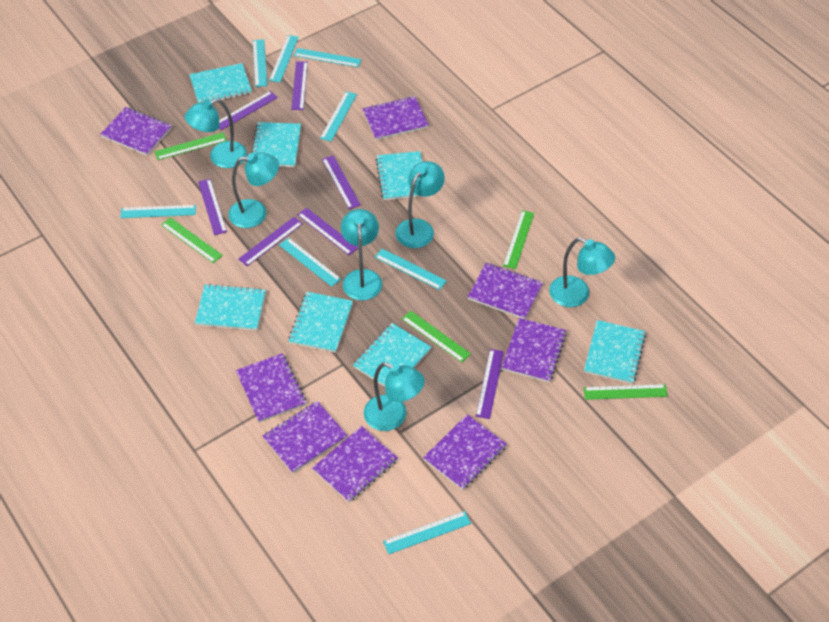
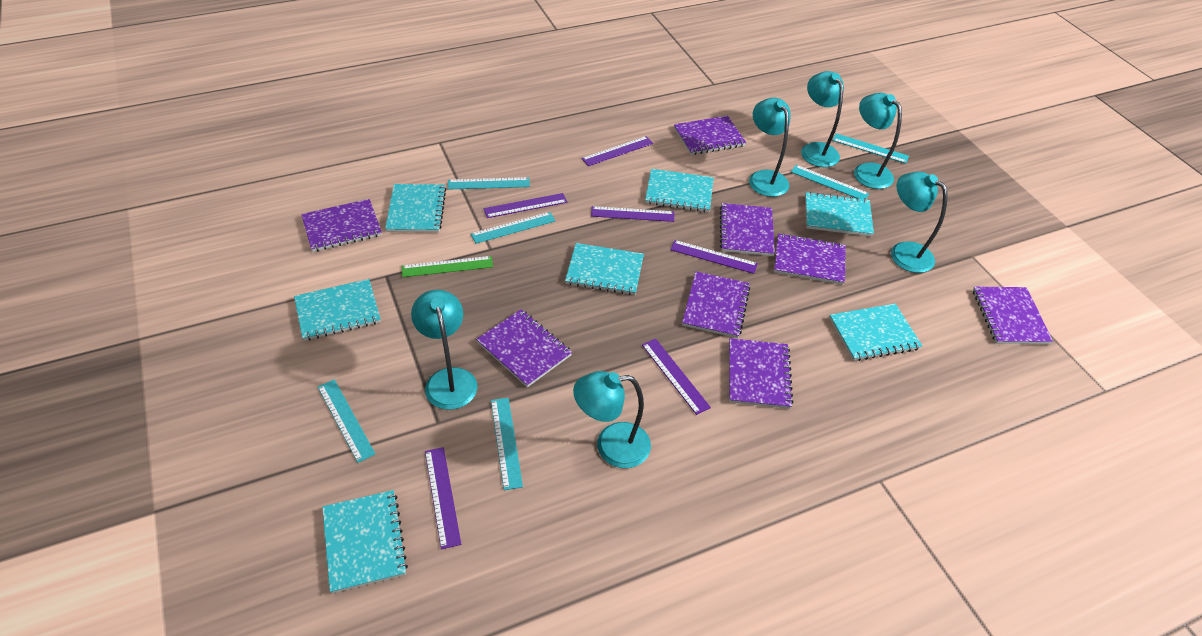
green ruler: [154,132,227,160] [161,217,223,263] [402,311,471,362] [503,210,534,269] [584,384,668,400] = 5 -> [402,256,493,277] = 1
purple ruler: [198,179,227,235] [219,91,278,130] [238,217,303,266] [291,61,308,110] [297,208,358,255] [322,155,361,209] [476,349,504,419] = 7 -> [425,447,461,549] [484,193,567,218] [581,136,654,166] [591,206,674,222] [642,339,711,415] [670,240,758,274] = 6
turquoise ruler: [120,205,196,218] [253,39,267,87] [269,35,299,82] [279,238,341,287] [294,48,362,67] [320,91,357,142] [375,249,446,290] [383,511,471,554] = 8 -> [318,379,375,463] [448,177,530,190] [471,212,556,244] [491,398,523,490] [791,165,869,199] [832,133,909,164] = 6

